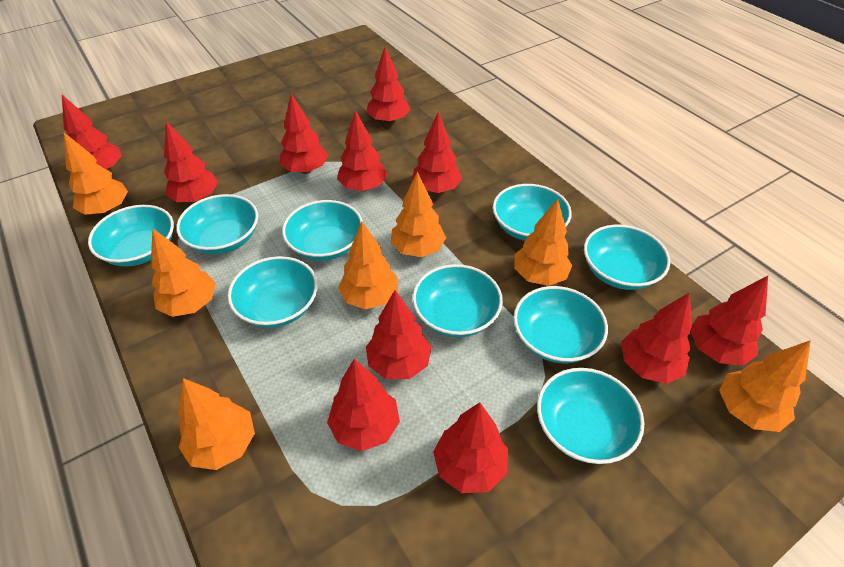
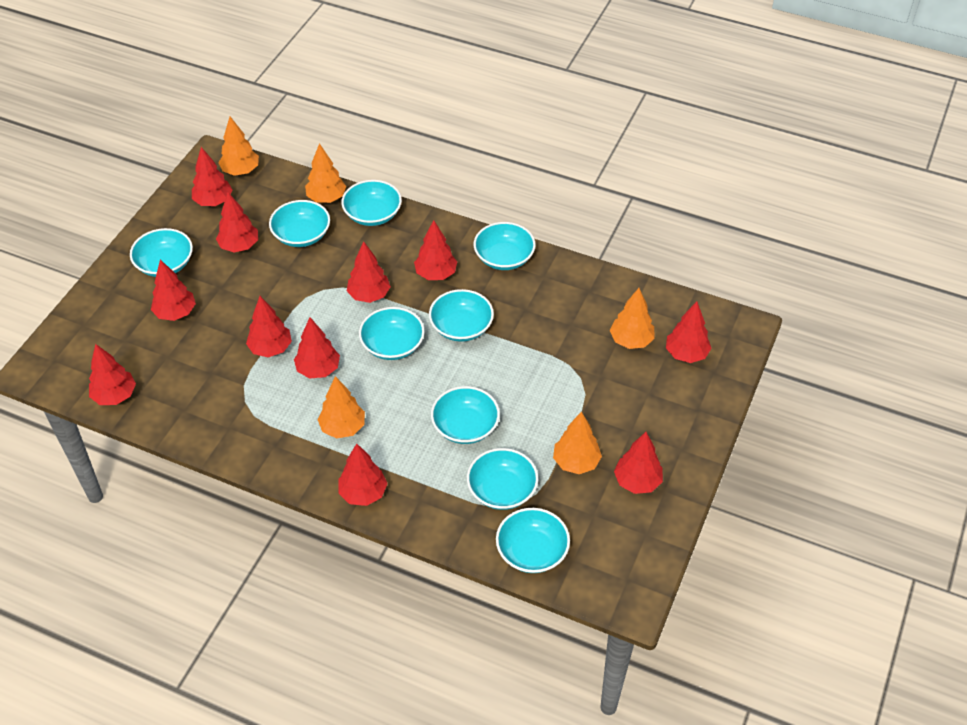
orange tree: [64,133,128,215] [151,229,216,317] [178,378,255,470] [338,221,399,310] [391,172,446,257] [514,199,572,286] [719,340,811,432] = 7 -> [218,117,259,176] [305,143,346,203] [317,376,365,439] [553,411,602,474] [610,288,655,349] = 5

